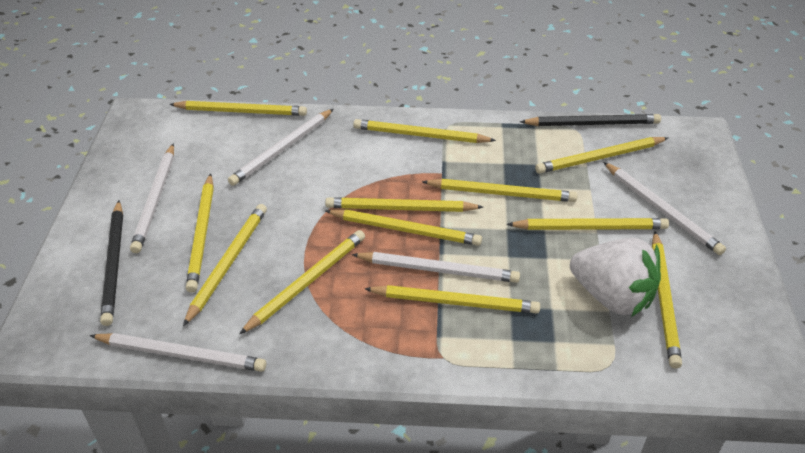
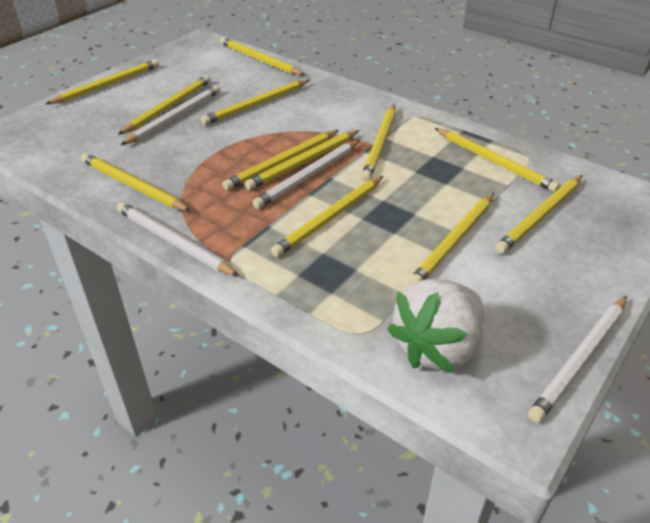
black pencil: [100,201,123,326] [520,114,661,126] = 2 -> none = 0
white pencil: [90,333,266,372] [130,143,174,253] [228,109,333,186] [352,252,520,283] [603,162,726,255] = 5 -> [117,202,239,277] [121,85,220,145] [252,140,360,209] [528,296,627,423] = 4

